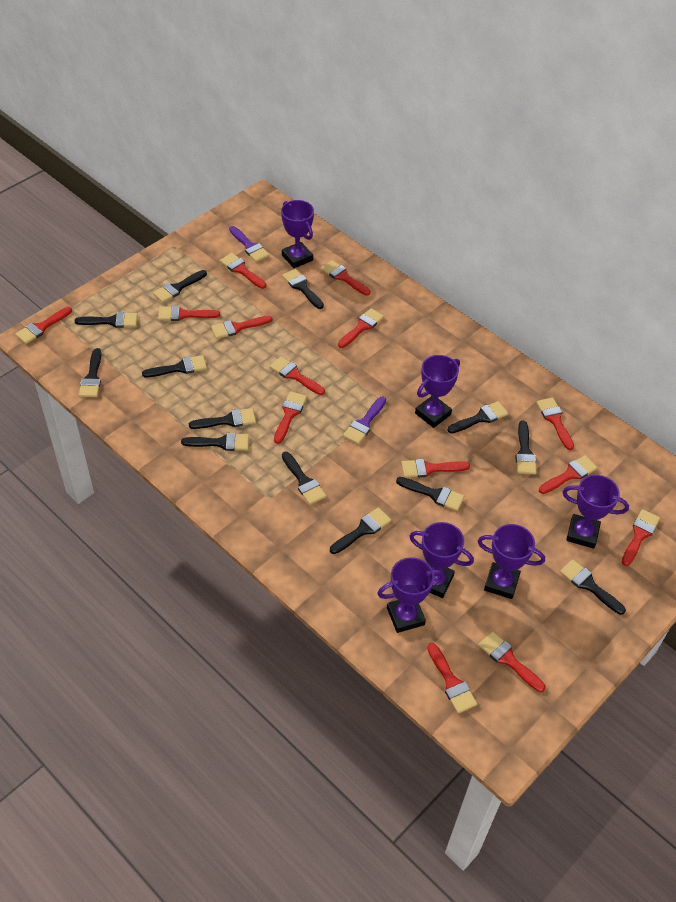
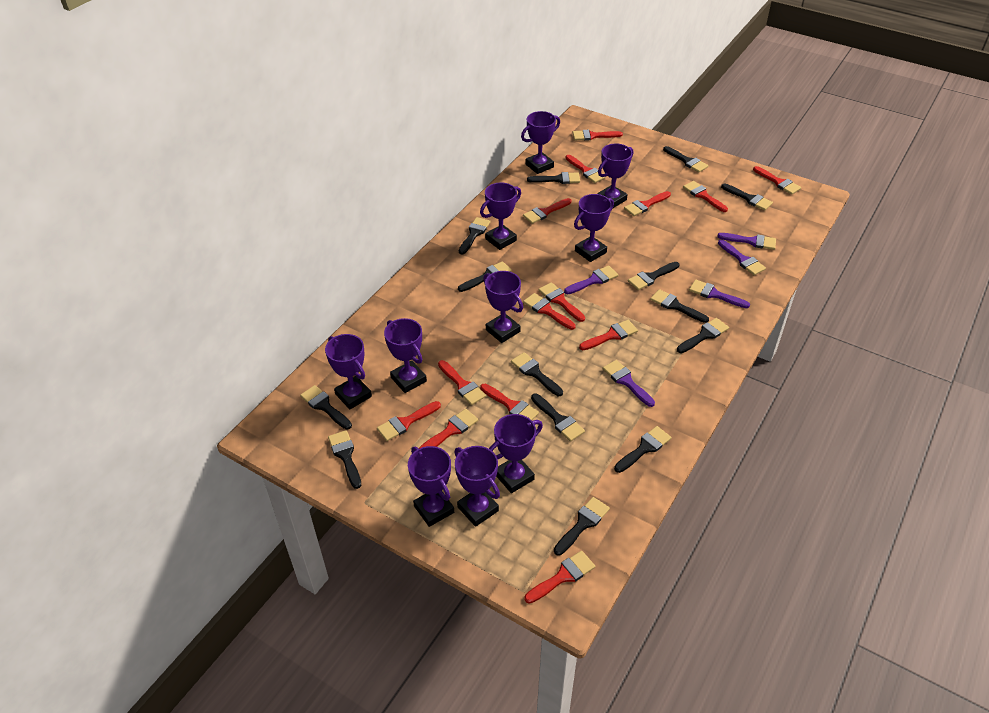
black brush: [75,312,138,328] [79,348,101,397] [142,355,207,377] [153,270,207,303] [181,433,249,451] [189,408,256,429] [282,269,324,309] [282,452,326,505] [330,507,391,554] [396,477,464,511] [447,401,508,433] [515,421,537,474] [560,559,626,615] = 13 -> [300,385,352,430] [328,430,361,489] [458,261,512,292] [459,217,490,254] [511,352,563,396] [527,172,580,184] [531,394,585,442] [554,497,610,556] [614,426,672,473] [628,262,679,290] [650,289,709,323] [663,146,708,173] [677,318,729,353] [721,184,773,211] = 14
purple brush: [229,226,270,262] [343,397,386,444] = 2 -> [564,266,618,294] [603,360,655,407] [689,280,750,308] [717,233,776,250] [718,239,766,275] = 5
purple trophy: [281,200,314,268] [377,557,444,633] [409,522,474,598] [415,355,460,428] [478,524,545,599] [563,475,629,549] = 6 -> [325,334,372,409] [384,318,427,393] [408,446,454,527] [454,446,500,527] [480,182,521,250] [483,271,523,343] [489,414,543,493] [521,111,560,174] [574,194,614,262] [597,144,633,208] = 10

